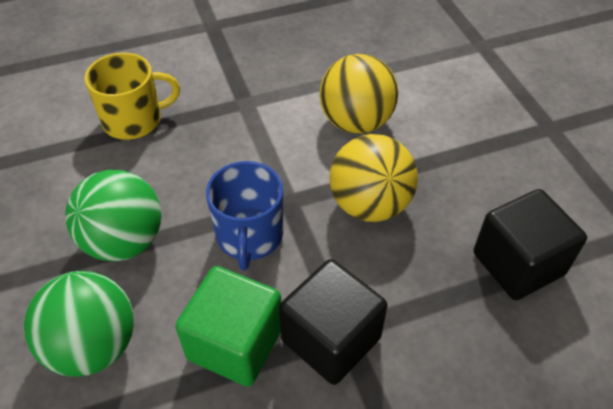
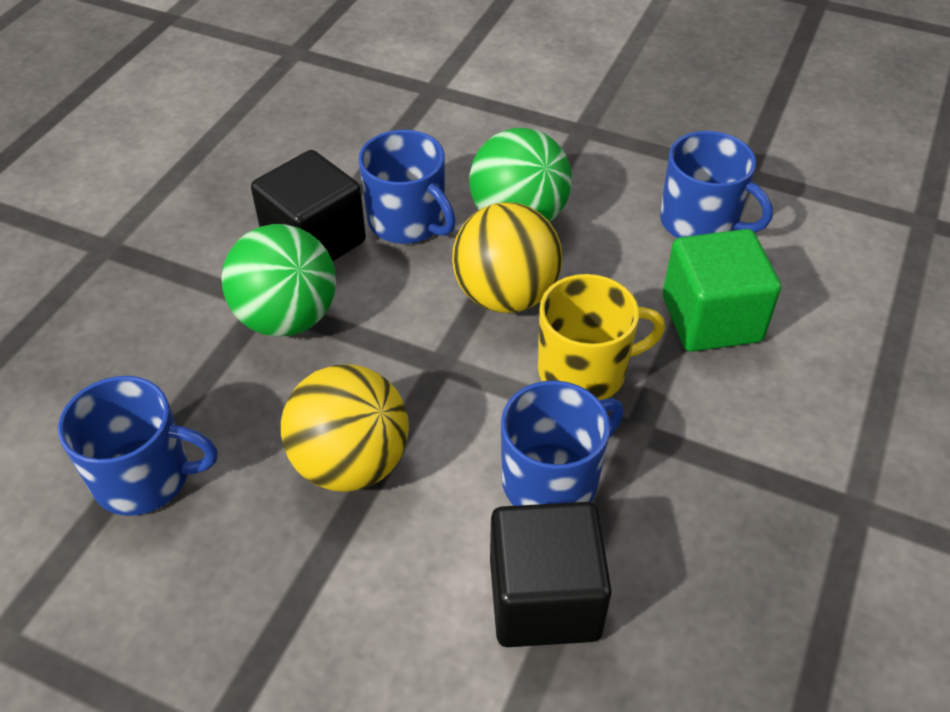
blue mug: [206,161,283,270] = 1 -> [58,376,218,516] [359,130,456,244] [501,380,624,506] [660,131,773,238] = 4

